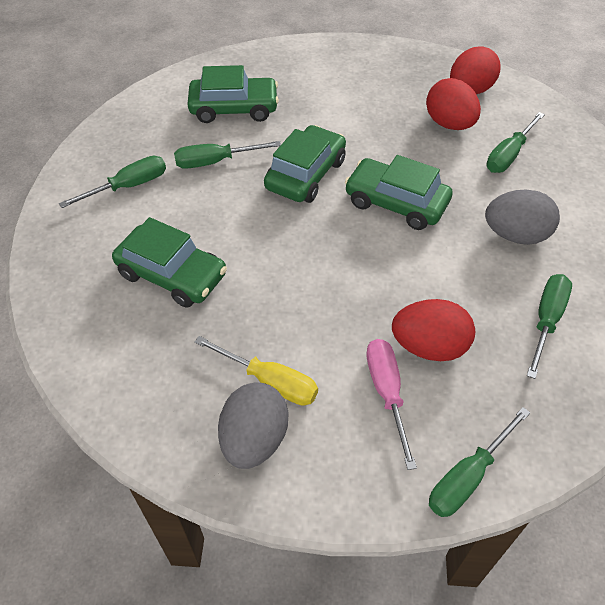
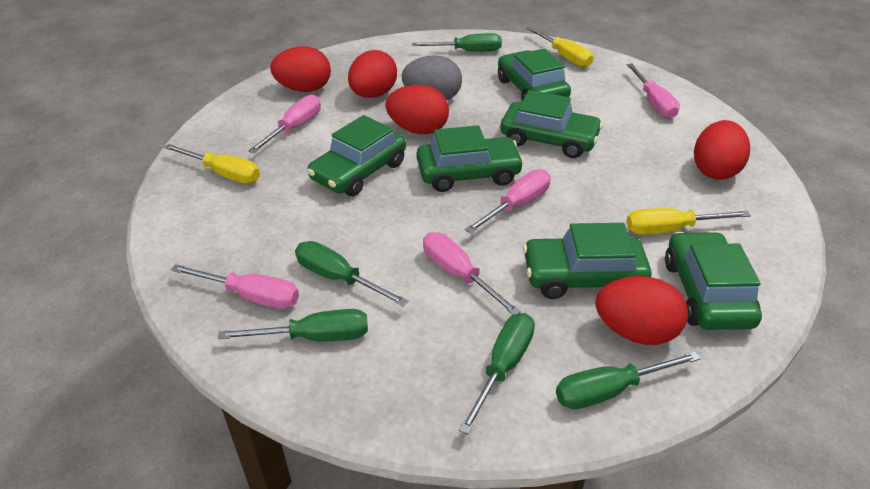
green car: [112,217,227,308] [187,65,279,123] [264,125,346,203] [345,155,453,230] = 4 -> [307,115,406,196] [416,125,524,192] [498,48,571,101] [501,90,603,158] [523,223,651,299] [665,231,762,330] = 6
grey egg: [218,382,288,469] [485,189,560,245] = 2 -> [402,55,462,100] = 1
pink screwdriver: [366,339,417,470] = 1 -> [171,264,299,309] [248,95,321,153] [423,232,521,315] [465,169,551,234] [627,64,680,119] = 5
red egg: [392,299,475,361] [426,78,481,130] [450,46,501,94] = 3 -> [270,46,331,92] [348,50,397,98] [385,85,449,134] [595,276,688,345] [694,120,750,180] = 5
yellow screwdriver: [195,336,318,406] = 1 -> [164,144,260,184] [526,26,593,67] [626,208,751,235] = 3

